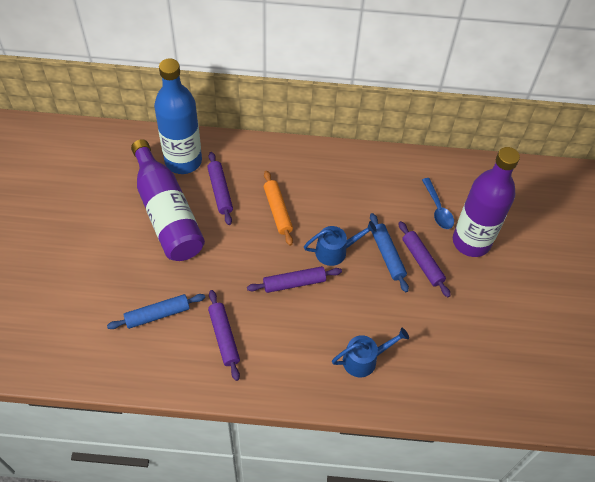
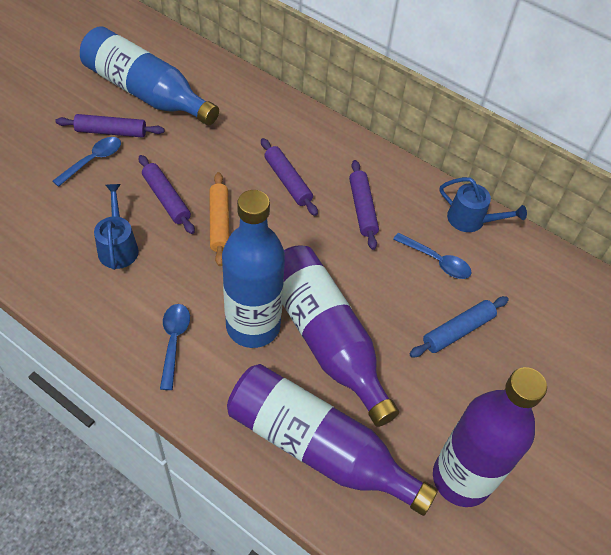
blue bottle: [154,58,202,174] = 1 -> [80,26,219,125] [222,190,285,348] = 2
blue rolling pin: [107,294,205,329] [370,213,409,292] = 2 -> [410,296,509,357] = 1
blue spoon: [422,178,454,229] = 1 -> [53,137,121,187] [160,304,190,390] [393,233,472,279] = 3
purple bottle: [131,139,205,261] [453,147,520,257] = 2 -> [227,364,438,516] [282,245,399,427] [433,367,547,507] = 3

